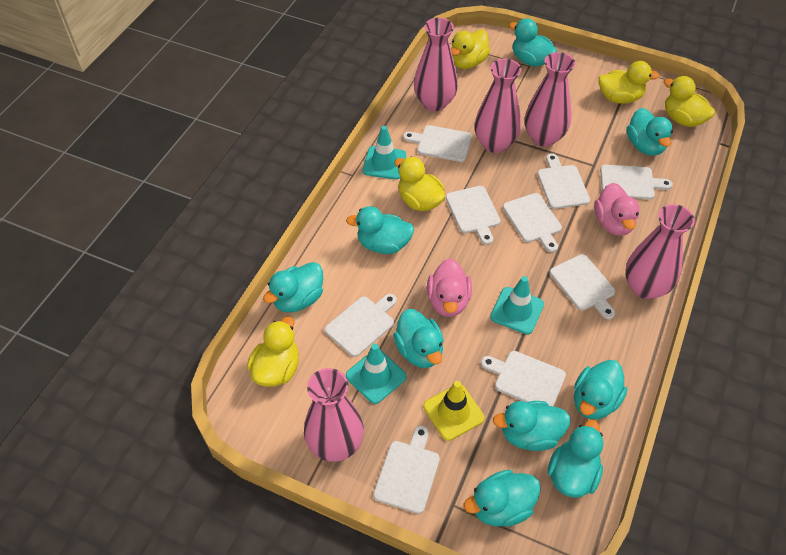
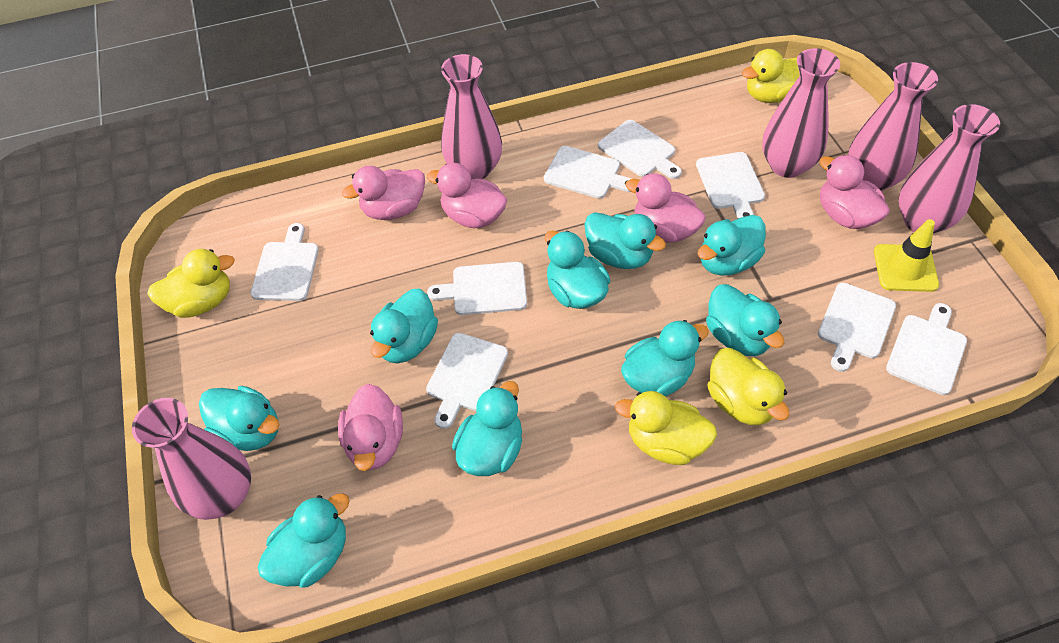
pink duck: [427,258,472,317] [594,183,640,236] = 2 -> [338,384,403,471] [342,166,425,220] [427,163,507,228] [625,173,706,243] [819,155,890,229] = 5
turquoise traffic cone: [346,344,406,404] [363,126,406,180] [490,276,544,334] = 3 -> none = 0
white cutting board: [325,294,397,357] [373,426,440,514] [403,125,472,162] [446,186,501,245] [481,351,566,406] [503,193,562,252] [537,154,590,209] [550,254,615,319] [600,165,673,200] = 9 -> [251,223,319,301] [426,333,508,429] [427,262,527,315] [544,146,632,199] [598,120,682,179] [696,152,765,219] [818,283,896,372] [886,303,967,395] = 8
yellow duck: [247,317,299,387] [394,157,445,211] [451,30,490,69] [598,61,660,104] [663,76,715,127] = 5 -> [147,249,235,318] [615,391,717,465] [708,348,789,426] [742,49,800,103] = 4

